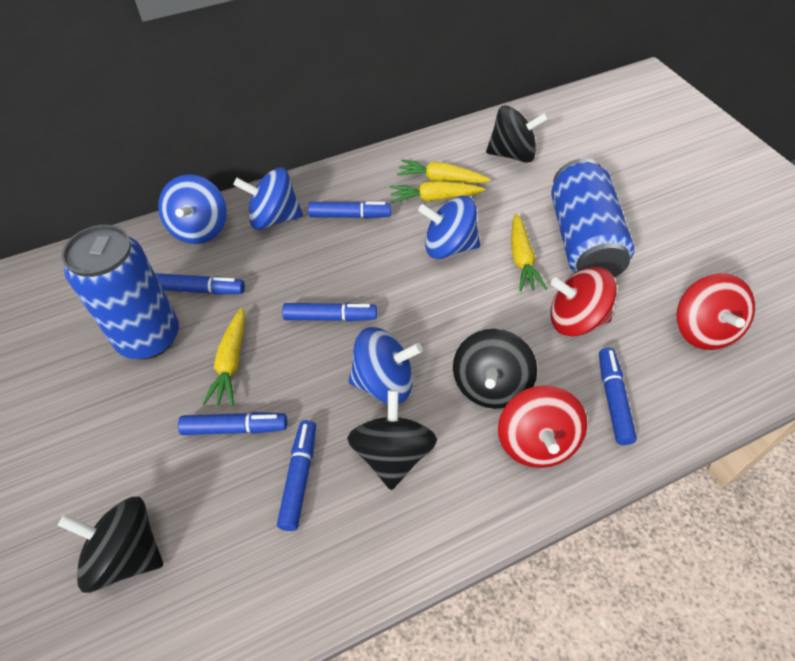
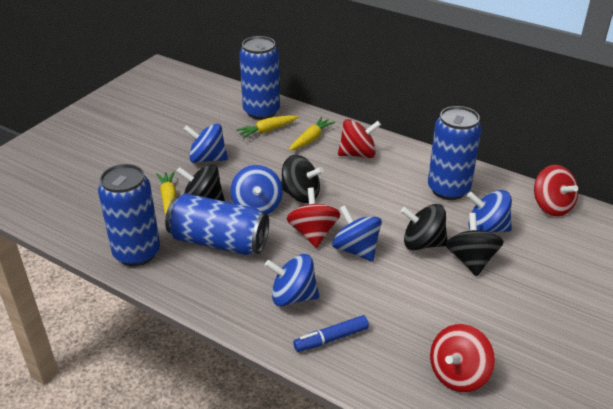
blue can: [62,225,179,359] [551,158,635,277] = 2 -> [98,164,160,266] [165,194,269,255] [239,36,280,120] [428,106,482,200] = 4
blue marker: [155,273,245,294] [178,412,287,435] [277,420,316,531] [282,302,377,322] [308,201,392,219] [599,348,637,445] = 6 -> [293,315,369,352] = 1
blue spinning top: [158,174,227,244] [234,168,303,230] [349,327,423,404] [418,196,480,259] = 4 -> [183,124,228,163] [231,165,283,214] [265,254,319,306] [332,205,382,262] [467,190,512,233] = 5
red spinning top: [498,385,587,468] [550,267,617,336] [677,273,755,350] = 3 -> [286,188,340,248] [338,119,381,158] [430,324,495,392] [534,165,578,216] = 4
yellow carrot: [203,308,245,406] [390,181,485,203] [397,159,491,183] [511,213,547,291] = 4 -> [156,171,176,215] [236,115,298,139] [289,117,335,151] = 3

